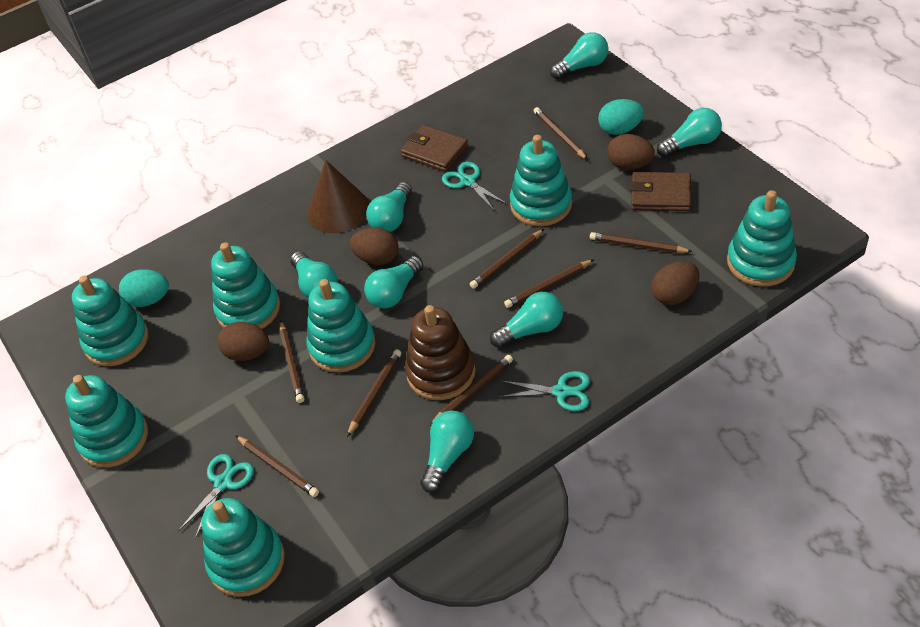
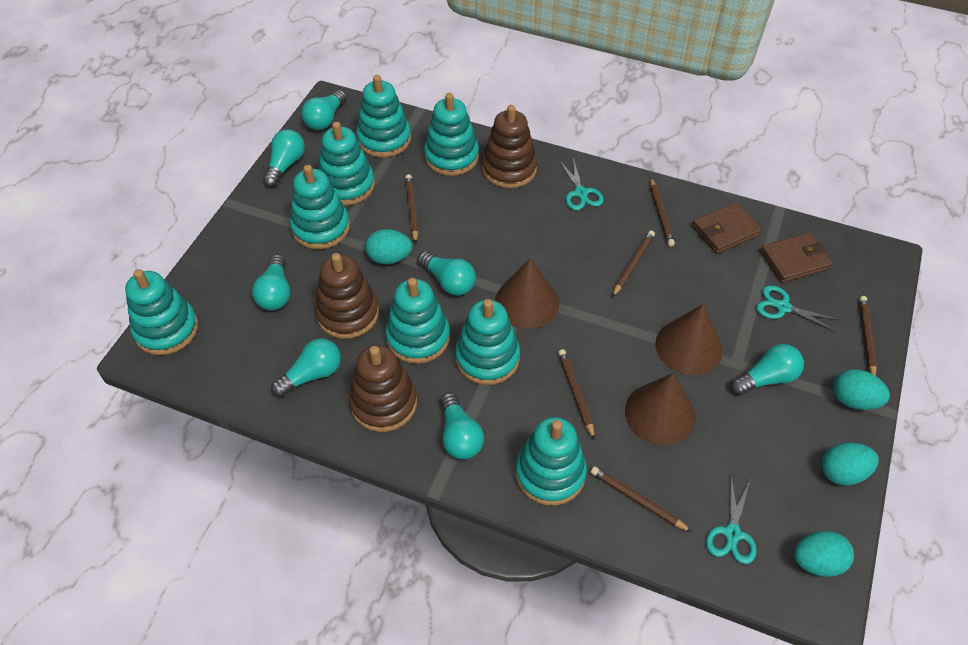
brown cone: [307,160,370,233] = 1 -> [495,259,559,329] [625,373,696,445] [655,304,723,375] = 3
brown egg: [218,322,269,361] [349,228,399,265] [607,134,655,170] [651,261,699,305] = 4 -> none = 0
brown pencil: [235,435,319,497] [280,320,304,403] [347,349,401,437] [430,355,513,426] [470,229,544,289] [504,259,594,308] [534,107,588,160] [590,232,693,253] = 8 -> [405,174,418,243] [558,349,595,440] [590,466,692,532] [612,230,655,297] [650,178,675,247] [859,296,877,376] = 6
brown stacking toy: [405,305,476,400] = 1 -> [315,253,379,339] [349,345,417,432] [482,105,537,188] = 3
turquoise egg: [119,269,169,307] [598,99,644,135] = 2 -> [365,229,412,264] [794,531,854,577] [822,443,879,486] [834,369,890,410] = 4
turquoise stacking toy: [65,375,148,468] [72,276,148,366] [202,498,285,597] [211,242,280,329] [306,279,375,373] [510,135,572,227] [727,190,797,286] = 7 -> [125,269,198,355] [290,165,350,249] [318,122,375,206] [356,75,411,158] [385,278,450,364] [424,93,479,176] [455,299,520,385] [515,417,587,506] = 8

